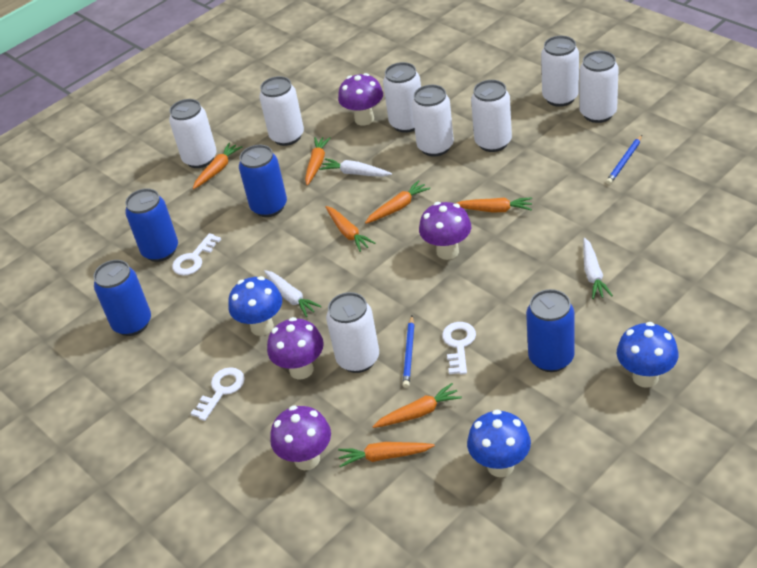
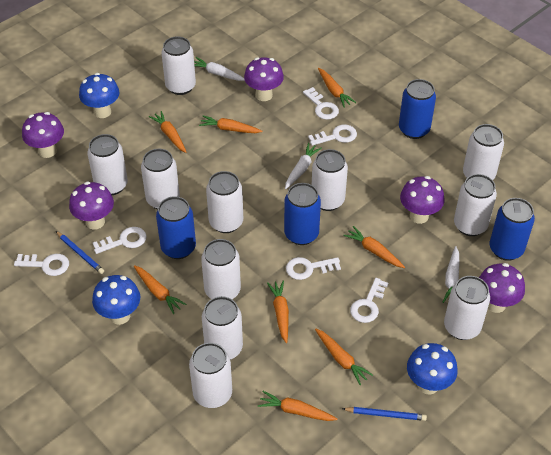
orange carrot: [193,143,242,189] [305,137,331,186] [325,206,375,252] [338,442,435,467] [365,180,431,224] [372,383,462,428] [455,197,532,212] = 7 -> [134,265,187,314] [149,111,187,153] [199,115,263,133] [258,391,338,421] [267,280,289,343] [315,329,373,385] [318,68,356,108] [343,226,405,268] = 8
purple mushroom: [267,317,324,379] [270,406,331,470] [338,73,383,126] [419,202,471,260] = 4 -> [22,112,64,158] [69,182,114,230] [244,57,284,101] [400,176,445,224] [479,263,525,313] = 5
white can: [169,99,217,168] [259,76,304,146] [326,292,379,373] [383,62,421,133] [412,85,454,157] [471,80,512,152] [541,36,579,107] [579,51,619,123] = 8 -> [87,134,128,195] [141,149,180,210] [161,36,196,95] [189,343,232,408] [201,239,241,299] [202,296,243,360] [206,171,243,233] [312,149,348,211] [444,276,490,340] [454,174,497,236] [463,124,504,180] = 11
white key: [172,233,221,276] [191,367,245,421] [442,322,476,374] = 3 -> [14,254,69,276] [93,227,147,254] [286,257,341,280] [303,87,339,120] [308,124,357,146] [350,278,388,323] = 6

